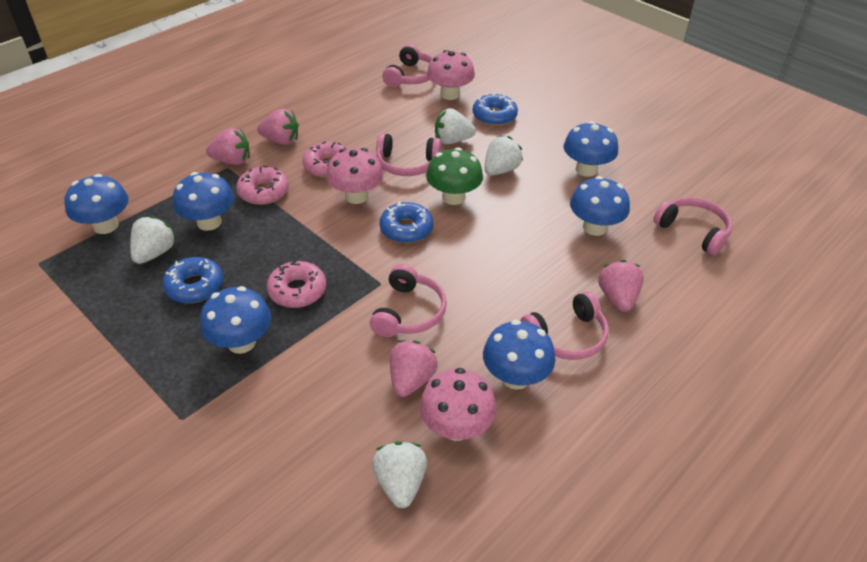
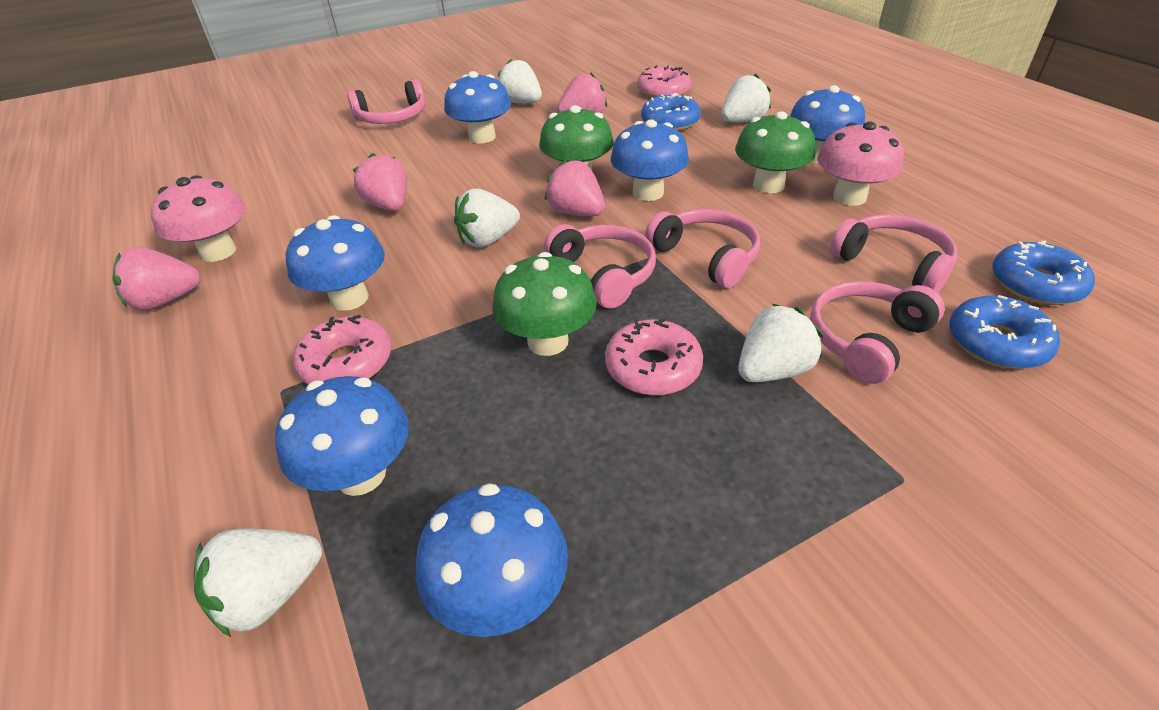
green mushroom: [426,147,483,205] = 1 -> [493,252,597,356] [539,105,614,170] [735,111,816,193] = 3
pink mushroom: [326,148,384,204] [419,368,496,441] [427,50,475,100] = 3 -> [151,175,246,262] [817,121,904,206] = 2
white strawberry: [130,216,176,264] [372,441,427,508] [435,108,476,144] [484,136,523,175] = 4 -> [194,529,322,637] [454,189,520,247] [498,59,542,104] [721,73,771,122] [738,304,823,382] = 5

